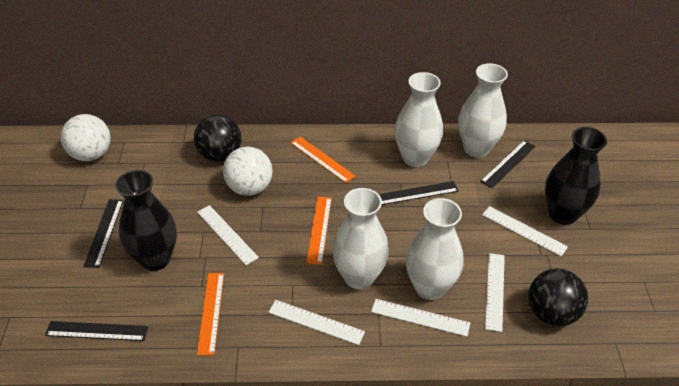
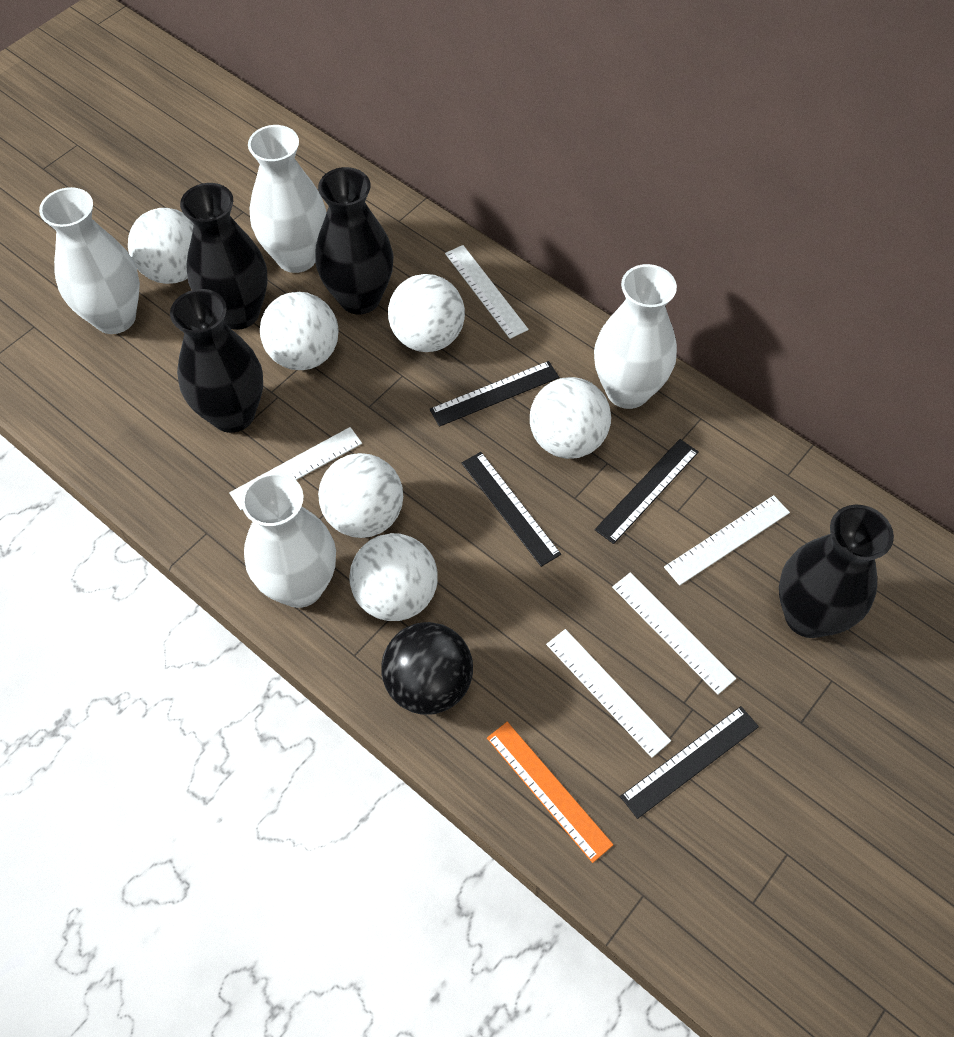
black ball: [194,114,242,162] [528,268,588,326] = 2 -> [381,622,473,715] = 1
black vase: [115,170,177,271] [545,127,607,225] = 2 -> [170,289,263,433] [180,183,268,330] [315,167,393,314] [779,505,894,638] = 4
orange ruler: [197,273,224,355] [291,137,356,183] [306,197,332,265] = 3 -> [487,722,614,863] = 1
white ball: [61,114,110,161] [223,147,273,196] = 2 -> [128,208,194,284] [260,292,338,370] [318,453,403,538] [349,533,438,621] [388,274,465,352] [530,377,611,459] = 6

